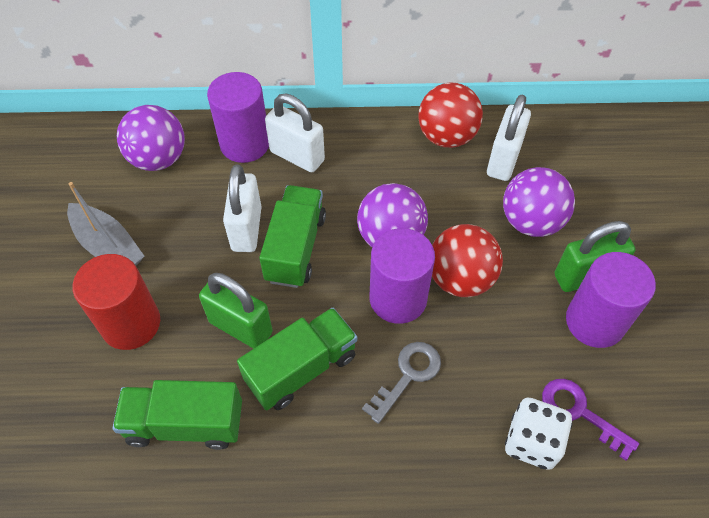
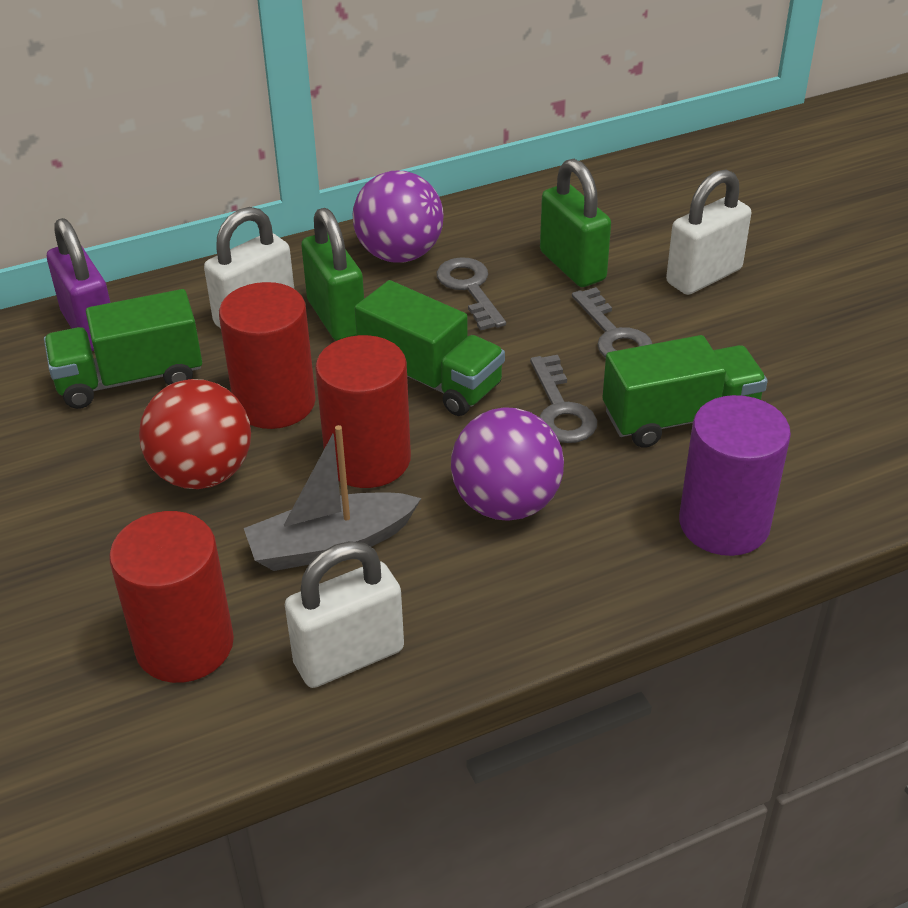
grey key: [362,342,441,424] = 1 -> [436,257,506,331] [530,355,597,443] [572,287,652,358] = 3
purple ball: [117,105,185,171] [357,183,428,247] [503,167,575,237] = 3 -> [352,171,444,263] [451,407,564,521] = 2
purple cylinder: [207,72,269,163] [370,228,435,324] [566,252,656,348] = 3 -> [679,395,791,556] = 1
purple key: [542,379,639,461] = 1 -> none = 0
purple padlock: none = 0 -> [47,218,110,351] = 1
red ball: [418,82,483,148] [432,224,503,297] = 2 -> [139,379,251,489] = 1
red cylinder: [73,254,160,350] = 1 -> [109,511,234,683] [219,282,316,429] [315,335,411,488] = 3
white dice: [505,397,573,470] = 1 -> none = 0

